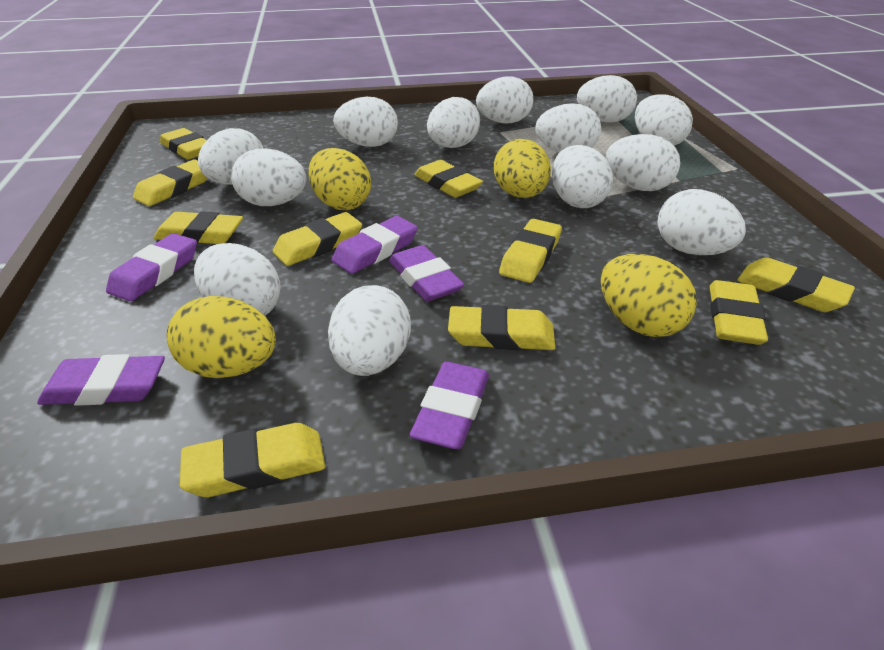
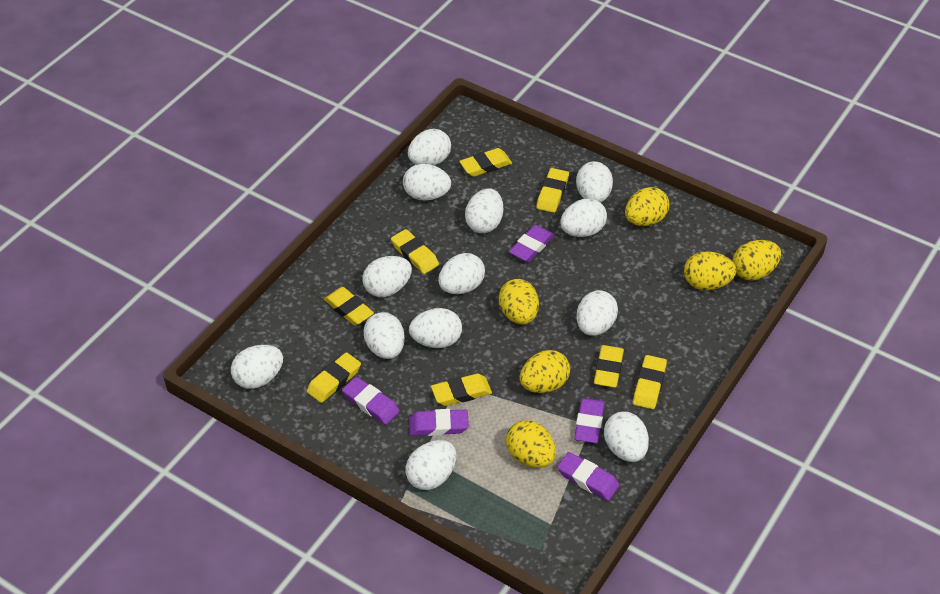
yellow egg: [167,296,276,378] [308,148,371,210] [494,139,551,198] [601,254,697,337] = 4 -> [499,279,539,324] [506,420,556,468] [520,350,570,393] [625,187,669,226] [684,251,737,290] [732,240,781,280] = 6
yellow eraser: [133,160,207,206] [154,211,243,244] [160,128,207,160] [180,423,325,497] [273,212,362,266] [414,160,483,198] [448,305,556,350] [499,219,562,283] [710,280,768,345] [737,257,855,312] = 10 -> [307,352,361,403] [324,287,374,325] [391,229,439,274] [431,374,492,406] [459,148,512,177] [536,168,569,213] [594,345,624,388] [633,355,667,409] = 8

